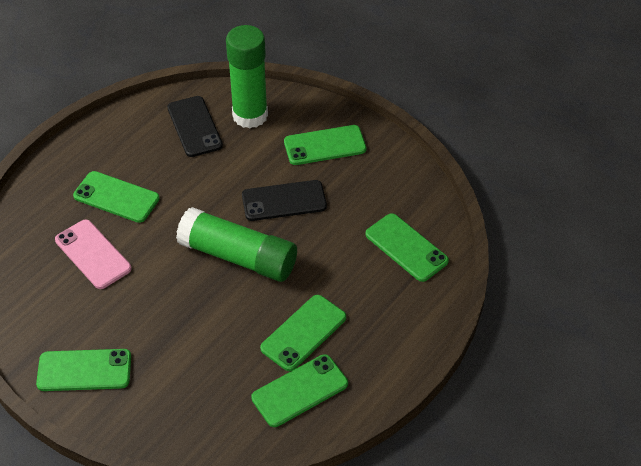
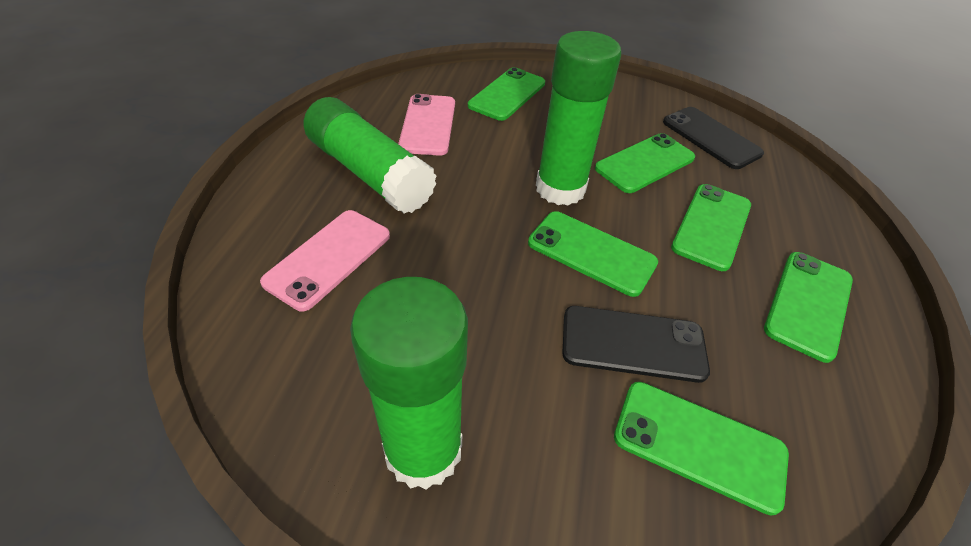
green glue stick: [176,207,297,282] [226,25,268,128] = 2 -> [304,97,437,214] [350,277,468,490] [536,31,621,205] = 3
pink phone: [55,220,132,289] = 1 -> [260,210,390,311] [398,94,455,156] = 2

